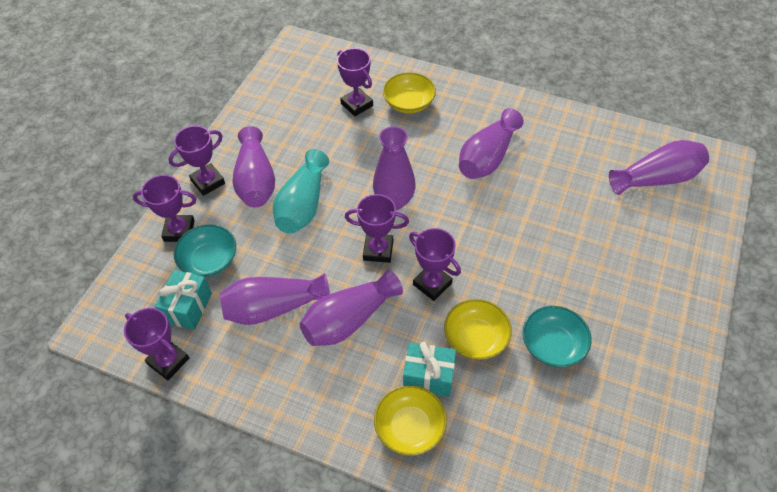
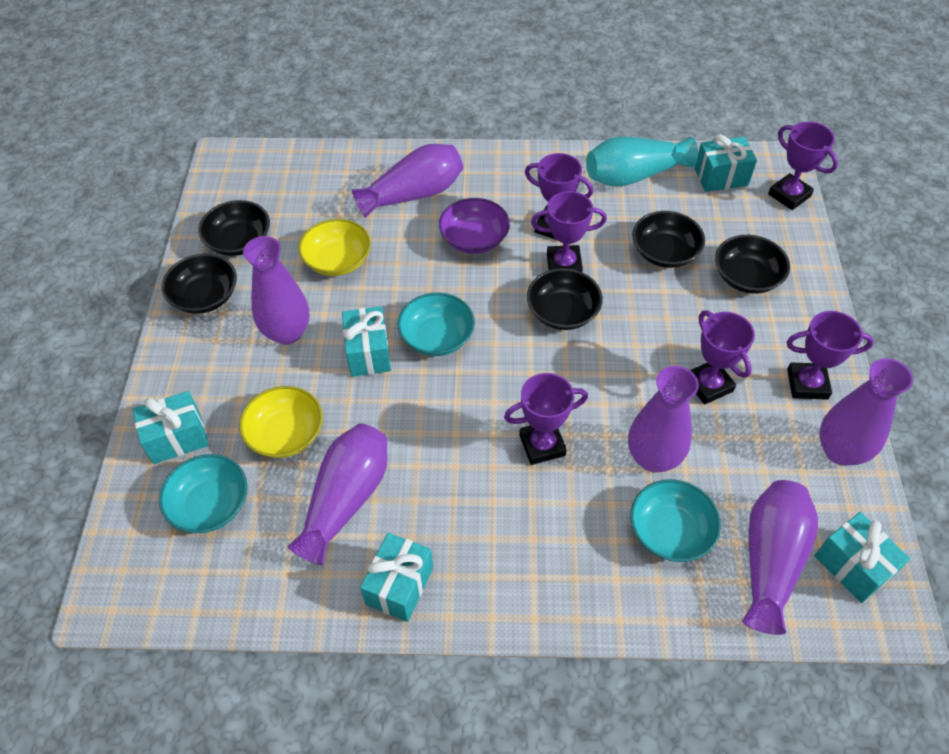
black bowl: none = 0 -> [161,254,237,314] [198,200,270,256] [527,268,603,330] [632,211,705,268] [715,235,790,294] = 5
purple bowl: none = 0 -> [439,198,510,254] = 1
turquoise bowl: [174,224,236,277] [523,306,592,367] = 2 -> [159,454,248,533] [398,293,475,356] [630,479,721,562] = 3
turquoise gift: [155,270,212,330] [403,342,456,397] = 2 -> [132,391,209,464] [342,306,391,377] [360,533,433,622] [694,134,757,192] [814,512,910,603] = 5
yellow bowl: [374,385,447,456] [383,72,436,113] [444,299,512,360] = 3 -> [239,386,323,458] [298,219,371,276] = 2

